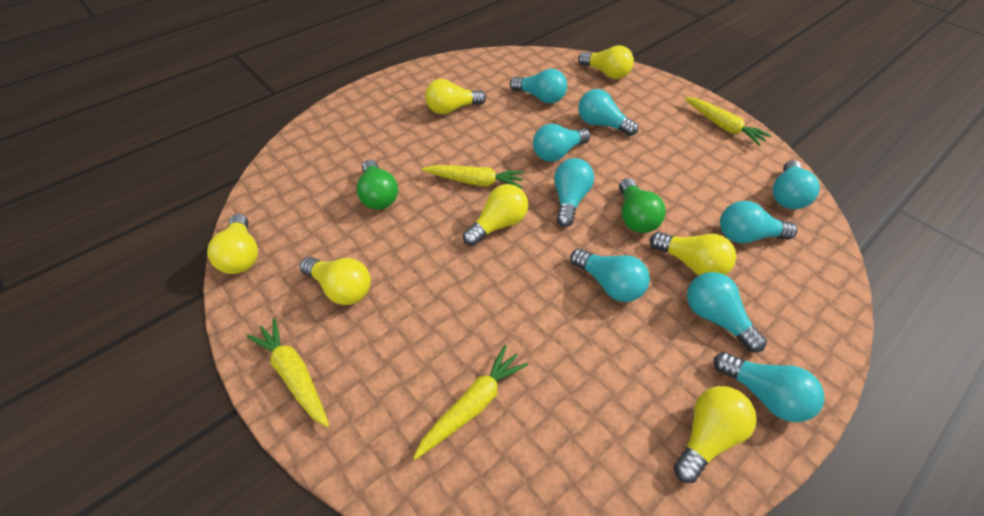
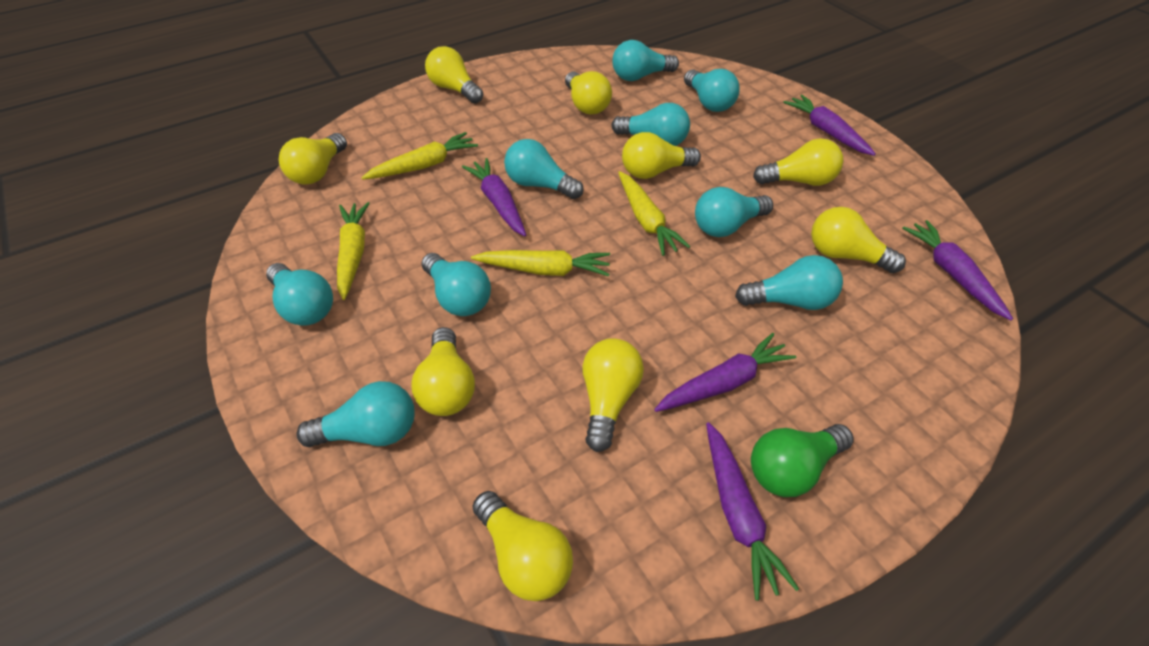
green light bulb: [356,160,398,210] [619,178,666,233] = 2 -> [751,424,854,497] = 1
purple carrot: none = 0 -> [462,158,526,236] [654,333,796,412] [706,422,799,601] [783,95,876,156] [902,220,1013,320] = 5
yellow light bulb: [207,214,258,274] [300,257,371,305] [425,79,486,114] [463,184,528,246] [578,45,634,79] [650,232,736,275] [674,386,757,483] = 7 -> [279,133,347,185] [412,327,475,416] [425,46,483,104] [473,491,573,601] [565,71,612,115] [582,338,644,452] [622,132,701,179] [753,138,843,186] [811,207,906,273] = 9

